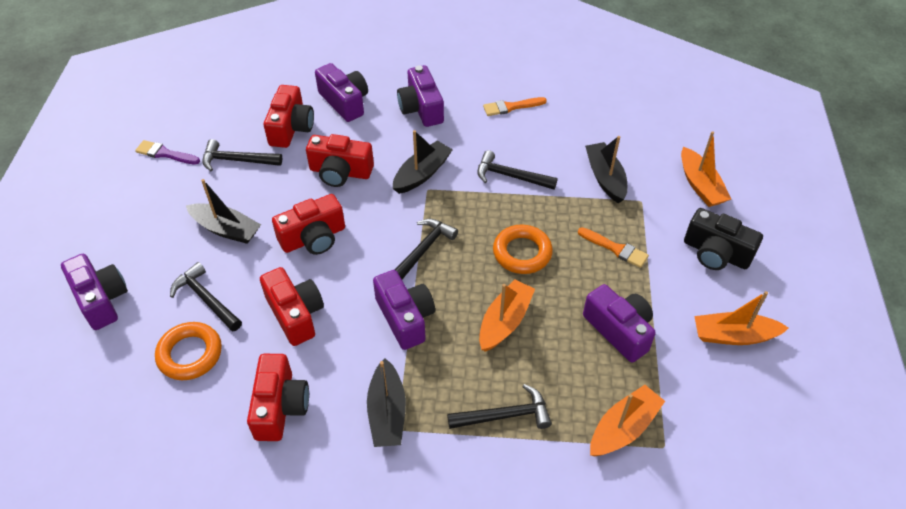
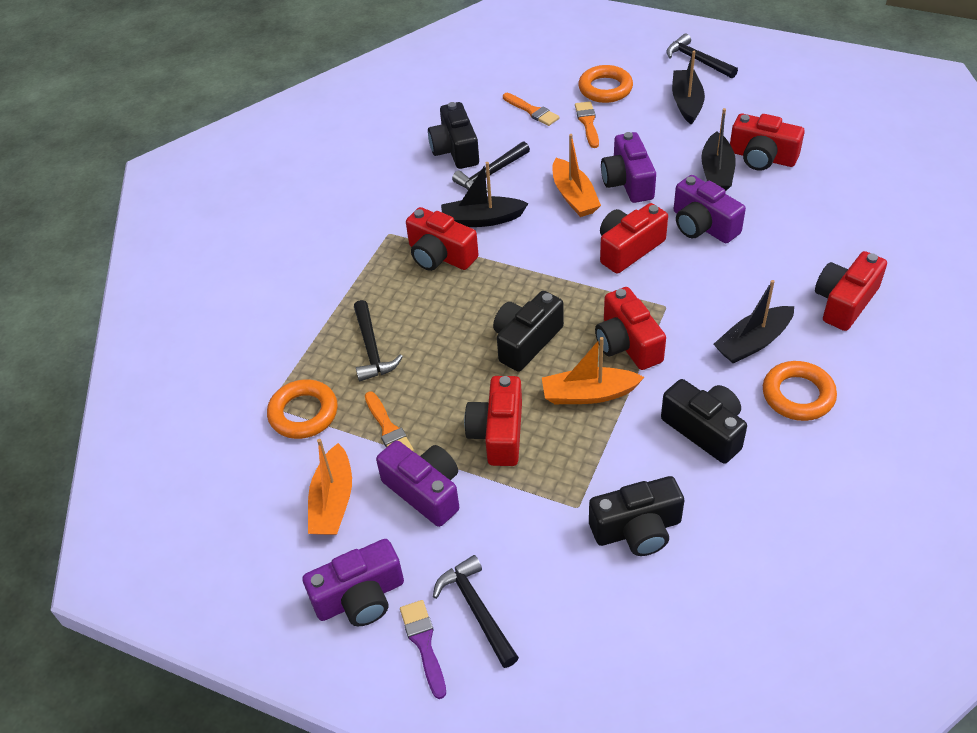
black camera: [684,208,763,270] = 1 -> [428,102,479,169] [493,291,564,372] [589,476,685,556] [661,379,747,464] = 4
black hammer: [170,262,242,332] [202,139,282,171] [395,219,458,280] [447,384,552,429] [477,150,557,190] = 5 -> [354,300,403,381] [433,555,519,668] [452,142,530,192] [666,34,738,78] = 4
orange boat: [479,279,535,352] [590,385,665,456] [681,131,731,207] [694,291,789,345] = 4 -> [308,439,352,535] [542,337,644,404] [552,134,601,217] = 3
orange brush: [483,97,547,116] [578,227,649,268] = 2 -> [365,391,414,452] [503,93,560,126] [575,101,599,148] = 3
orange ring: [155,322,222,380] [493,225,553,274] = 2 -> [267,379,338,439] [578,65,633,103] [763,361,837,421] = 3
purple camera: [61,254,128,330] [315,63,368,122] [373,270,435,350] [397,65,444,127] [583,284,656,363] = 5 -> [302,539,404,626] [376,440,459,527] [601,132,656,203] [674,175,746,243] = 4
red camera: [247,354,309,441] [260,267,324,346] [264,85,314,148] [272,194,345,255] [306,134,374,187] = 5 -> [406,207,479,271] [464,376,522,466] [595,287,666,370] [600,203,668,274] [730,113,805,171] [815,251,887,331] = 6

